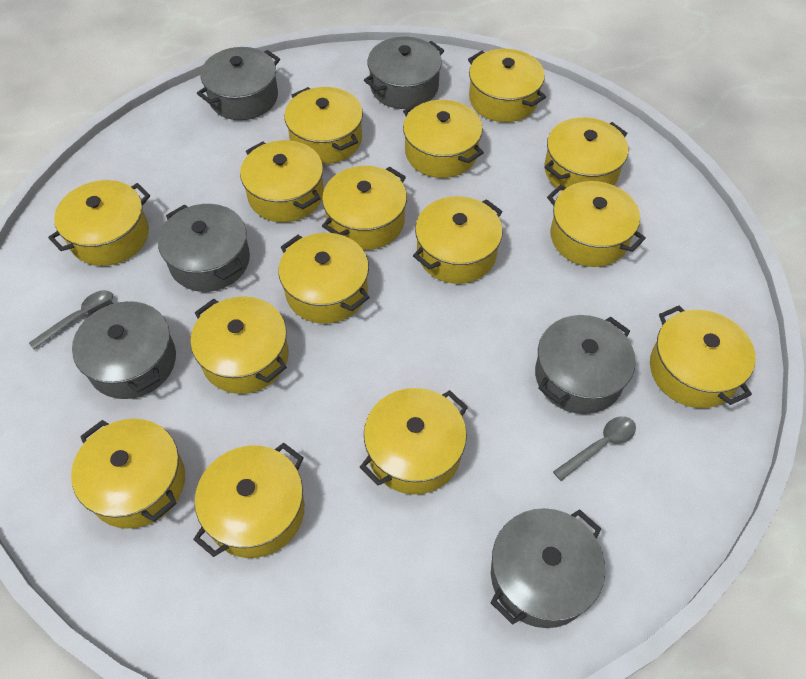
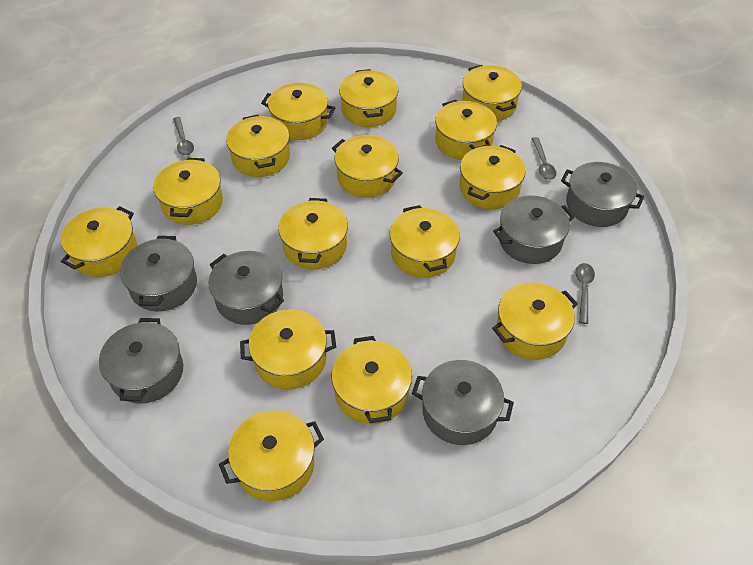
grey spoon: [29,290,113,350] [553,417,636,481] = 2 -> [173,117,194,155] [531,137,556,180] [575,263,595,324] = 3

